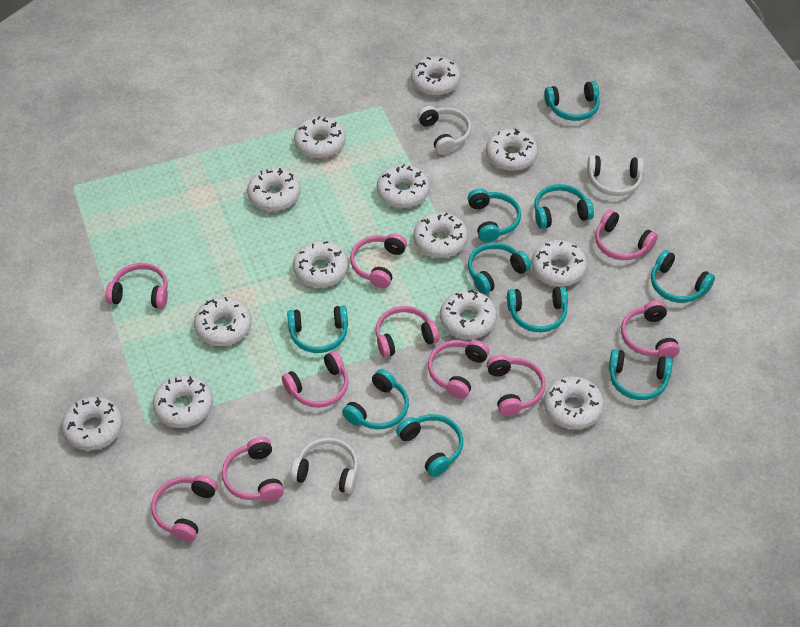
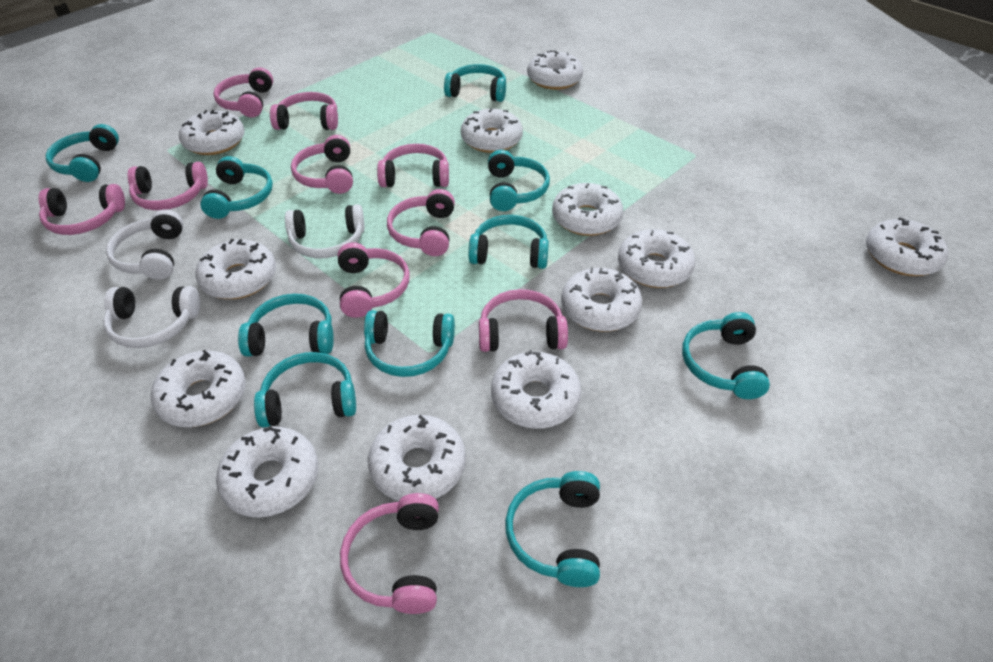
white donut: [61,396,123,450] [152,375,213,428] [194,297,252,346] [247,168,301,211] [293,241,349,288] [294,116,346,158] [377,164,430,208] [411,56,461,96] [413,212,468,258] [440,290,497,339] [486,128,538,171] [531,240,587,287] [544,376,604,429] = 13 -> [151,350,246,427] [179,110,245,155] [195,239,276,299] [216,426,318,518] [368,415,466,501] [461,108,523,153] [491,350,581,428] [527,50,583,90] [552,183,623,236] [561,267,642,332] [618,229,695,288] [866,217,948,276] = 12

